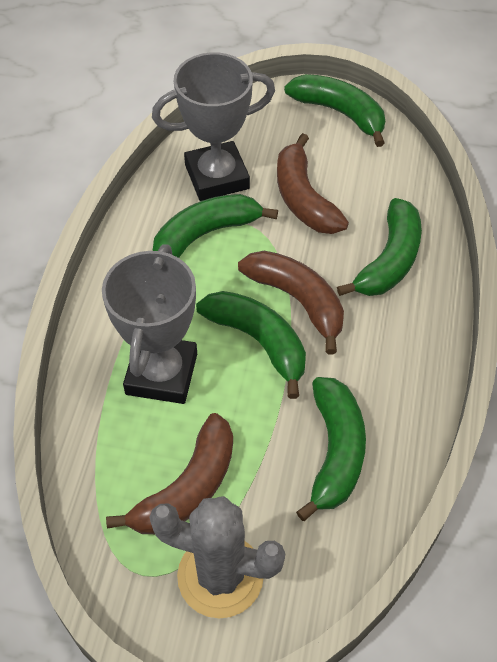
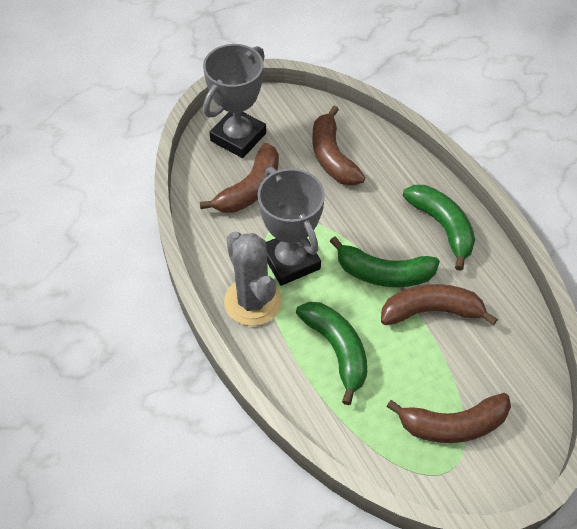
brown banana: [106,413,233,534] [238,251,344,355] [277,133,349,234] = 3 -> [200,143,279,213] [312,106,365,186] [381,284,498,326] [386,393,511,443] = 4
green banana: [153,194,278,258] [196,291,306,399] [284,74,385,147] [296,377,366,521] [337,198,422,296] = 5 -> [296,302,367,405] [330,237,440,287] [403,185,475,271] = 3

